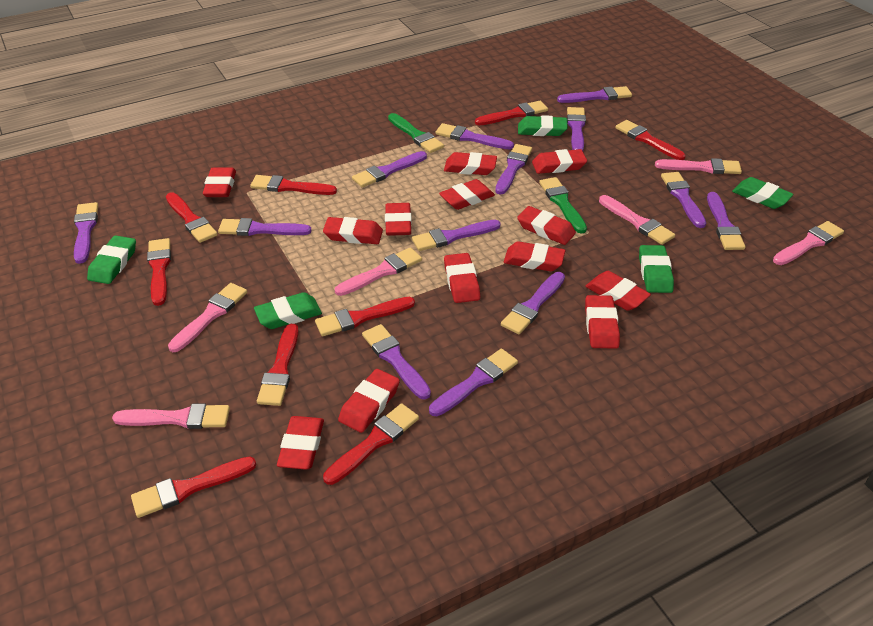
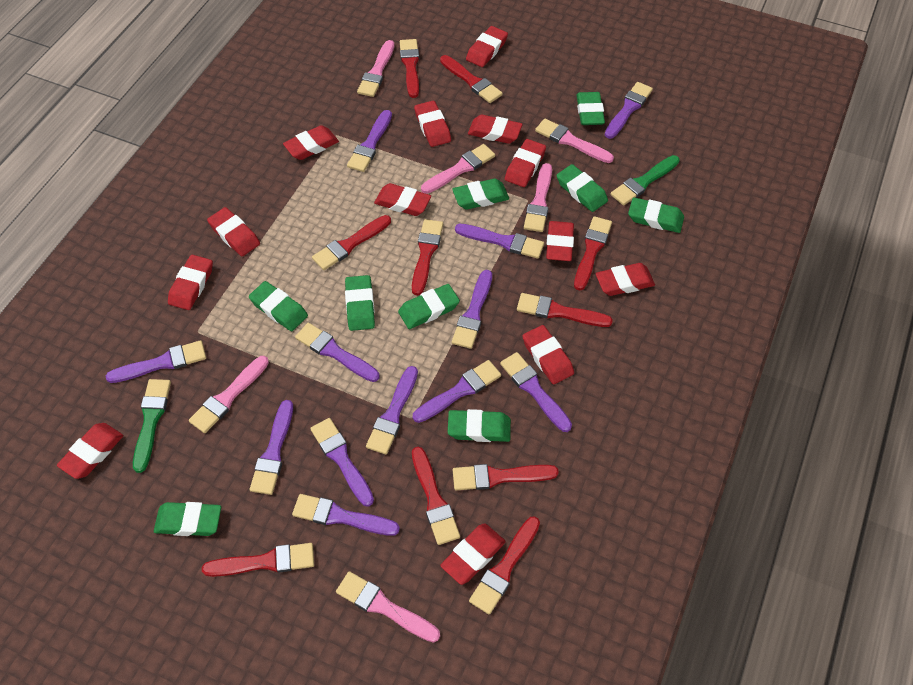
green eraser: [87,235,136,284] [254,292,322,329] [518,115,568,136] [639,245,674,293] [732,177,794,209] = 5 -> [154,502,221,536] [249,281,308,331] [345,275,375,331] [398,284,460,329] [448,409,511,442] [452,179,509,209] [557,164,608,212] [577,92,605,125] [628,197,684,233] = 9
purple brush: [74,202,98,264] [218,218,311,236] [352,151,427,187] [362,324,431,400] [412,220,501,251] [429,348,518,416] [436,123,514,149] [495,144,532,195] [501,272,565,334] [557,86,632,103] [567,107,586,151] [661,172,706,228] [707,192,745,250] = 13 -> [106,340,206,383] [250,400,293,495] [292,494,400,536] [295,323,379,382] [310,418,374,507] [347,110,392,172] [366,366,418,455] [413,360,501,423] [452,270,492,349] [455,224,544,259] [500,352,572,432] [605,82,653,139] = 12
red brush: [131,457,256,518] [147,238,171,306] [166,192,218,243] [250,175,337,195] [257,324,299,406] [315,297,415,336] [323,403,419,485] [475,101,548,125] [615,120,686,160] = 9 -> [202,543,314,577] [312,215,391,270] [400,39,419,98] [412,219,443,295] [412,447,460,545] [440,55,503,103] [453,464,559,490] [469,516,540,614] [517,293,613,327] [574,216,612,290] = 10

